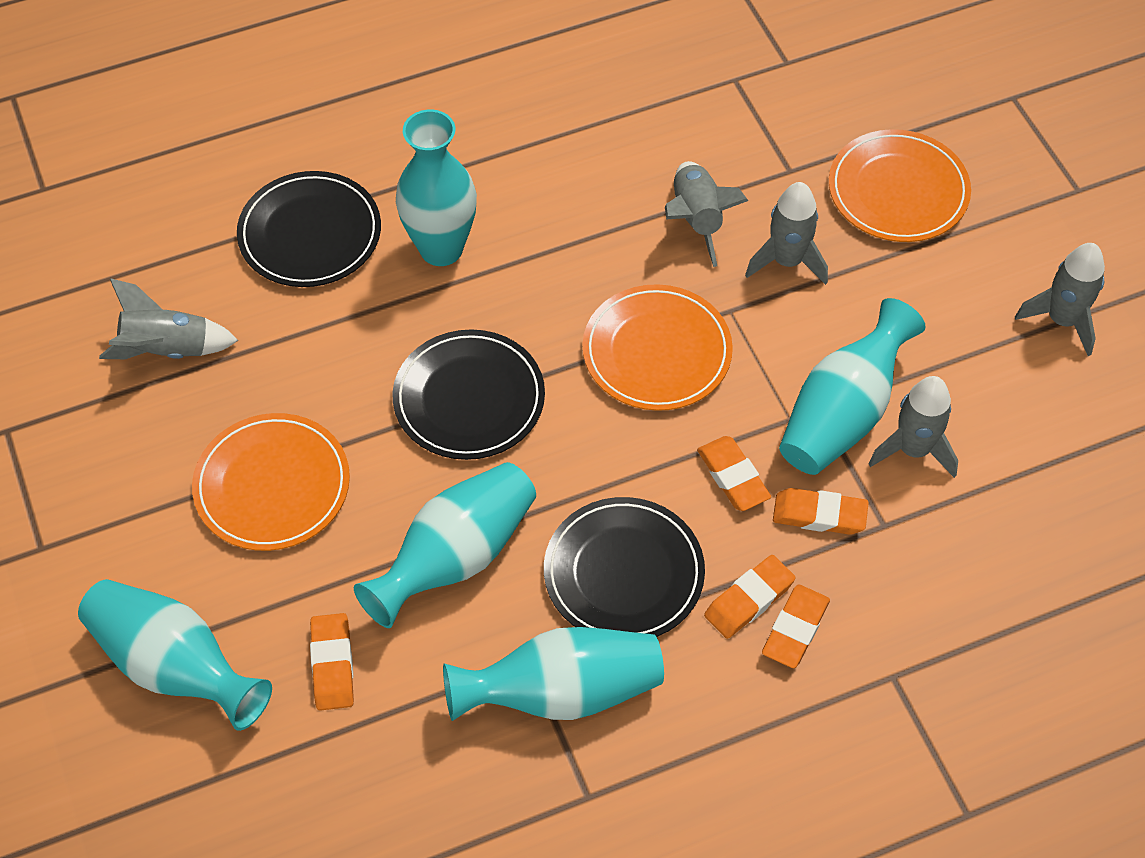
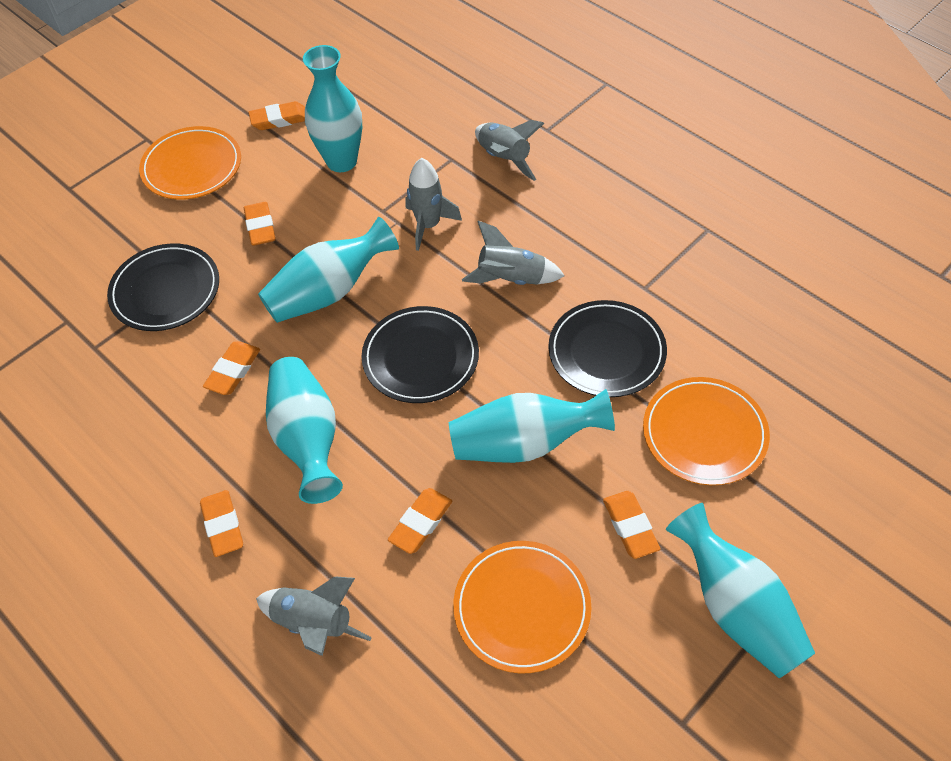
grey rocket: [99,278,238,359] [665,161,748,267] [745,182,828,285] [868,376,958,478] [1015,243,1105,356] = 5 -> [256,577,372,656] [406,158,462,251] [462,221,565,285] [475,120,545,181] = 4
orange eraser: [310,613,354,711] [697,436,771,511] [704,555,796,639] [762,584,830,668] [773,488,869,535] = 5 -> [200,490,243,557] [203,341,260,395] [244,202,276,246] [248,101,305,130] [388,488,452,554] [603,491,660,559] = 6

